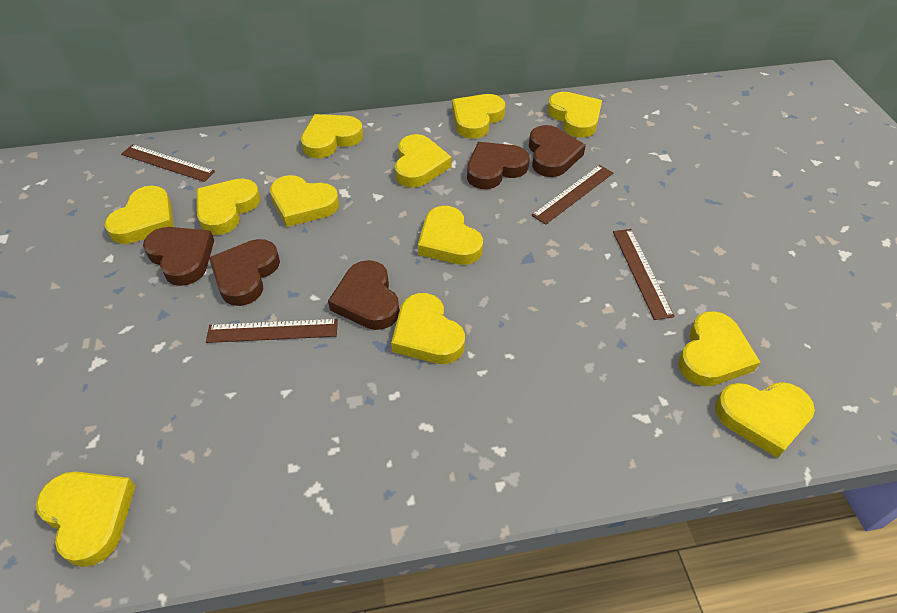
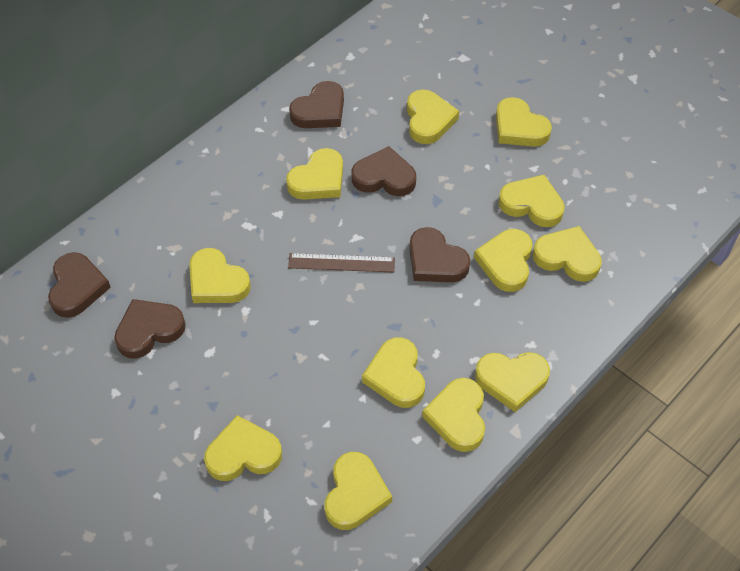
brown ruler: [121,144,215,182] [206,319,338,343] [532,165,613,225] [613,229,674,320] = 4 -> [288,253,395,272] = 1

